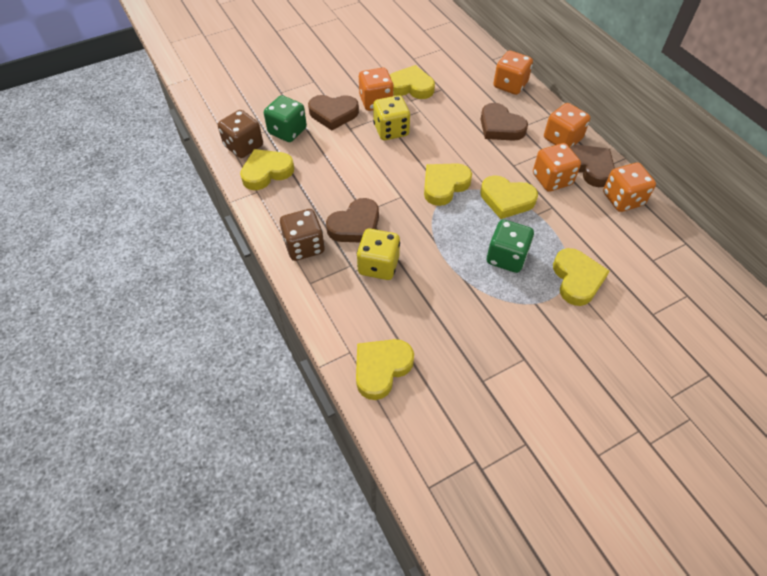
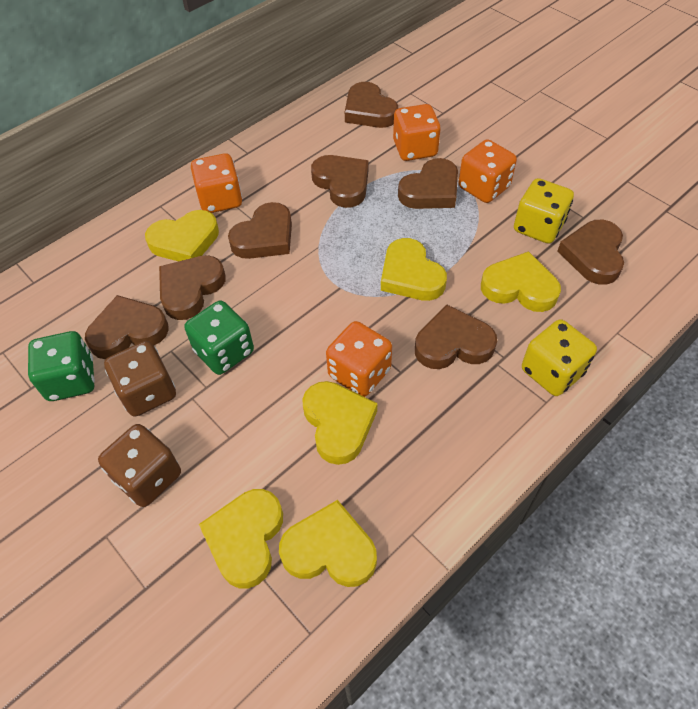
brown heart: [308,95,359,130] [326,198,379,242] [480,103,528,141] [570,145,615,187] = 4 -> [85,295,169,359] [159,255,226,320] [228,202,292,259] [311,155,369,208] [345,82,398,128] [398,158,458,209] [415,304,497,369] [558,220,624,285] = 8
orange dice: [359,68,394,111] [493,51,533,95] [533,143,581,192] [544,103,590,147] [603,163,656,212] = 5 -> [191,153,242,213] [326,321,392,397] [393,104,441,161] [459,139,517,203] = 4

